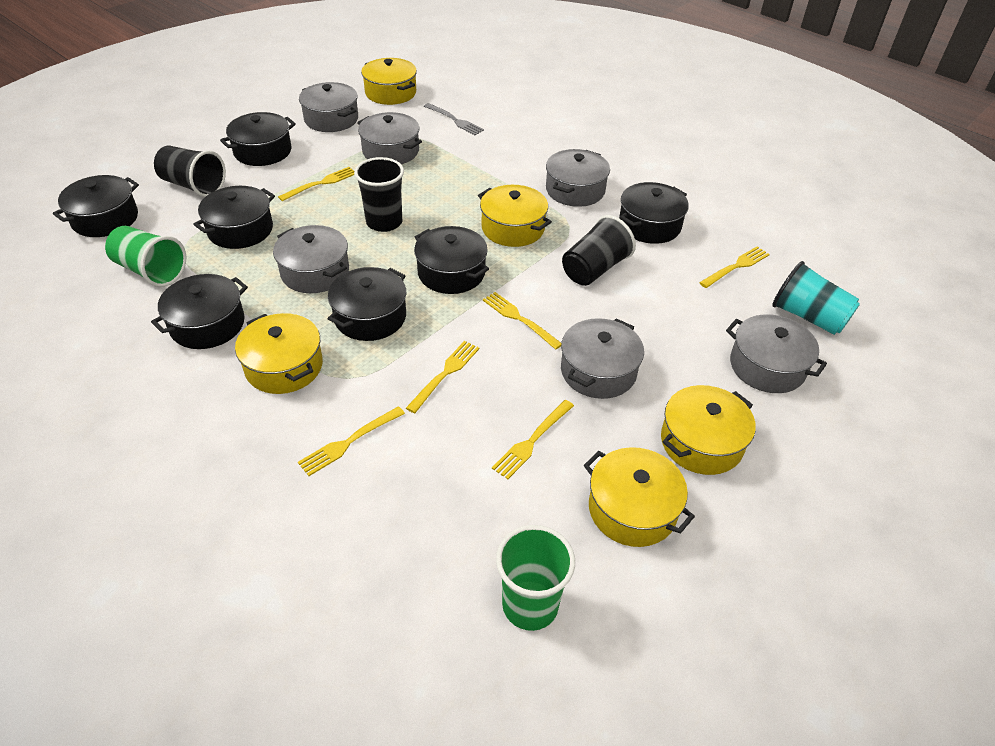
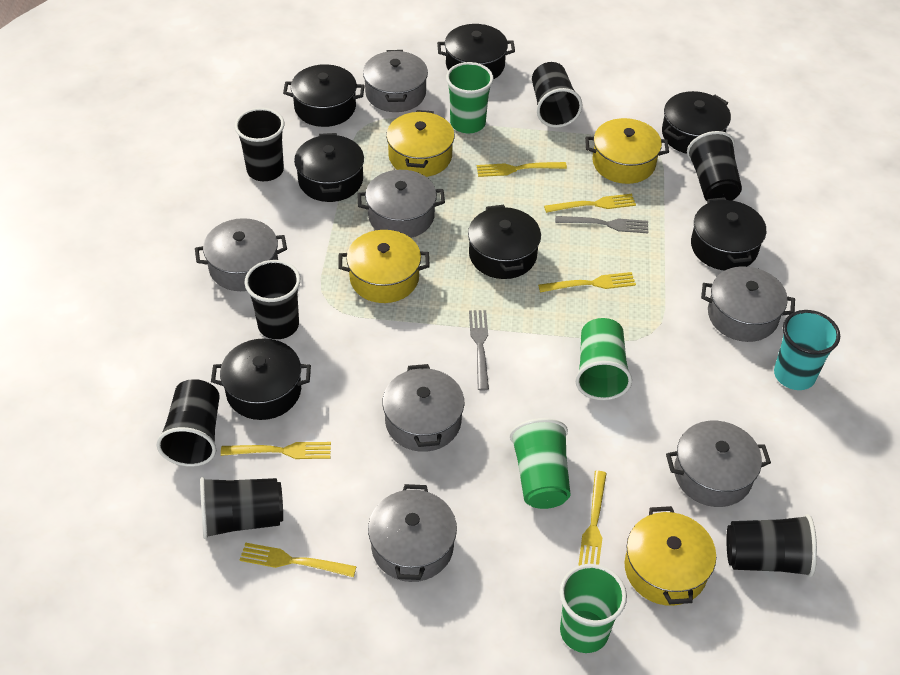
black cup: [154,146,226,197] [354,157,404,232] [562,215,636,286] = 3 -> [156,379,220,467] [200,477,283,539] [235,108,284,181] [244,260,300,339] [532,62,583,128] [687,131,742,201] [726,514,817,577] = 7
green cup: [105,226,186,287] [496,525,575,631] = 2 -> [446,62,494,133] [510,418,571,509] [560,564,627,653] [575,318,632,400] = 4
grey fork: [424,103,484,135] = 1 -> [469,310,489,391] [555,216,648,233] = 2
grey pot: [273,225,349,293] [299,82,358,132] [357,112,422,164] [546,149,610,207] [561,318,644,399] [726,314,827,393] = 6 -> [195,218,287,291] [357,170,445,238] [363,50,428,112] [368,484,457,582] [382,364,464,452] [666,421,771,507] [701,266,795,342] = 7
yellow pot: [235,313,323,394] [361,58,417,105] [478,185,552,247] [584,447,695,547] [661,385,756,475] = 5 -> [338,230,430,303] [386,110,454,177] [585,118,669,184] [624,506,716,606] = 4

